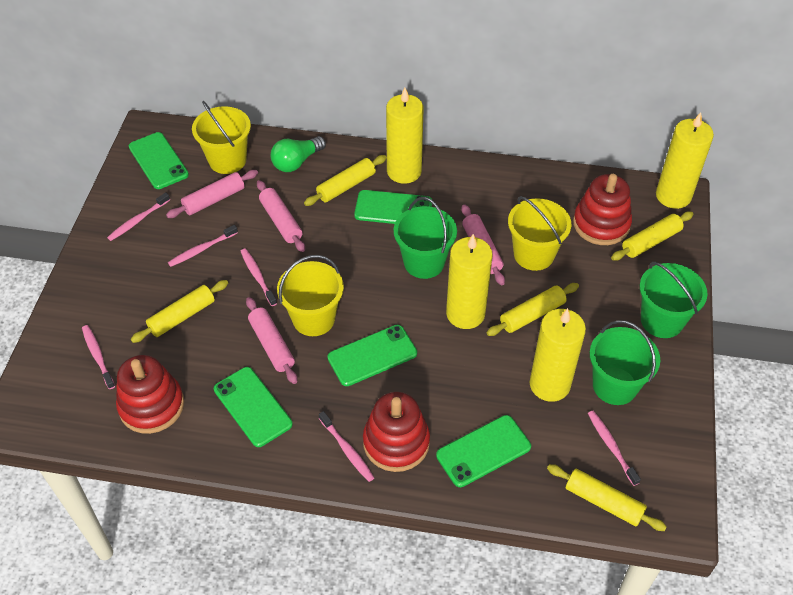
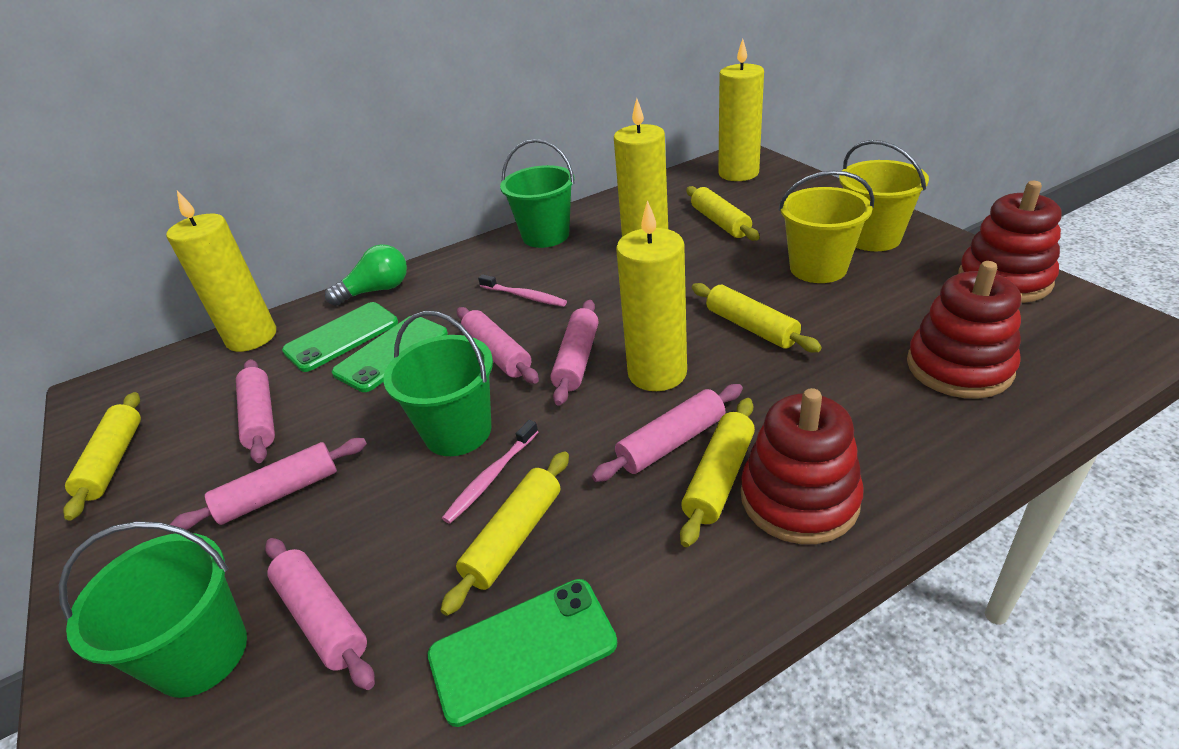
green phone: [129,132,189,189] [214,367,293,447] [328,325,417,386] [354,190,432,224] [436,415,531,487] = 5 -> [282,302,398,372] [332,316,448,392] [428,579,617,727] = 3
pink rolling pin: [166,170,258,218] [246,297,297,384] [257,180,305,252] [461,204,505,285] = 4 -> [170,438,367,530] [236,359,275,463] [265,538,375,690] [457,307,539,384] [551,300,598,406] [592,384,743,482] = 6
pink toothbrush: [82,325,115,389] [107,192,170,241] [168,225,238,267] [241,248,277,306] [319,411,374,482] [588,411,641,486] = 6 -> [442,420,538,524] [478,274,567,307] = 2
yellow bucket: [192,101,251,174] [277,255,344,336] [508,196,571,271] = 3 -> [778,170,874,283] [839,140,929,251] = 2

